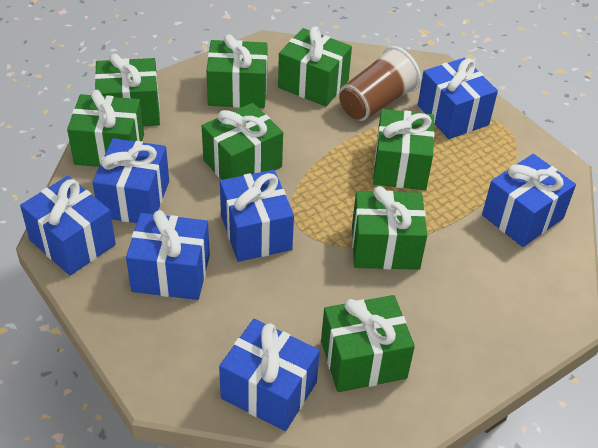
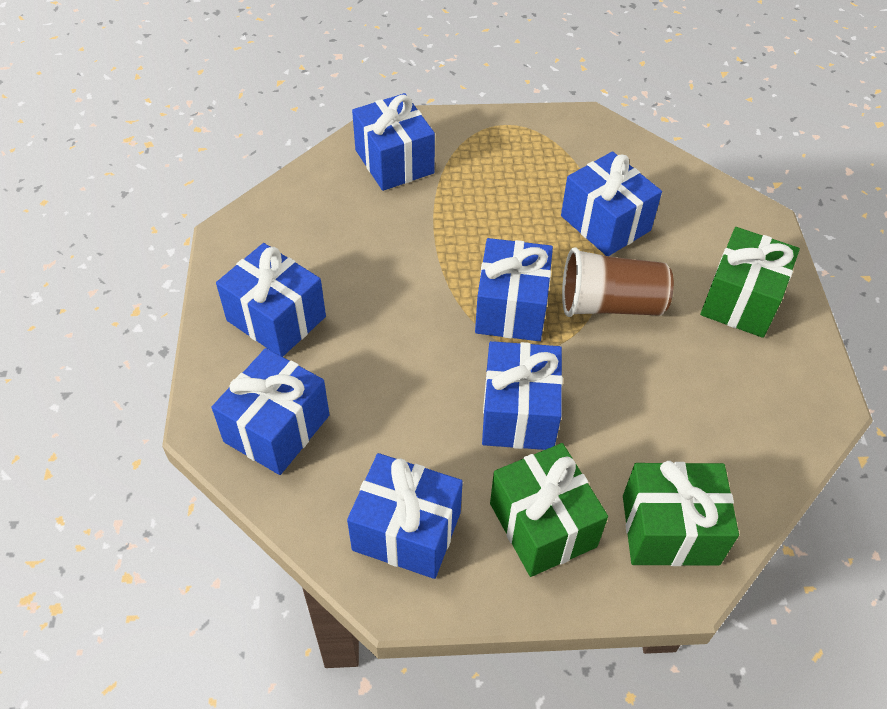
green gift: [67,90,144,167] [95,54,160,126] [202,103,283,180] [206,34,268,108] [278,27,352,107] [321,295,415,392] [352,186,427,270] [373,109,434,190] = 8 -> [490,443,608,577] [623,461,739,566] [700,227,800,338] = 3

